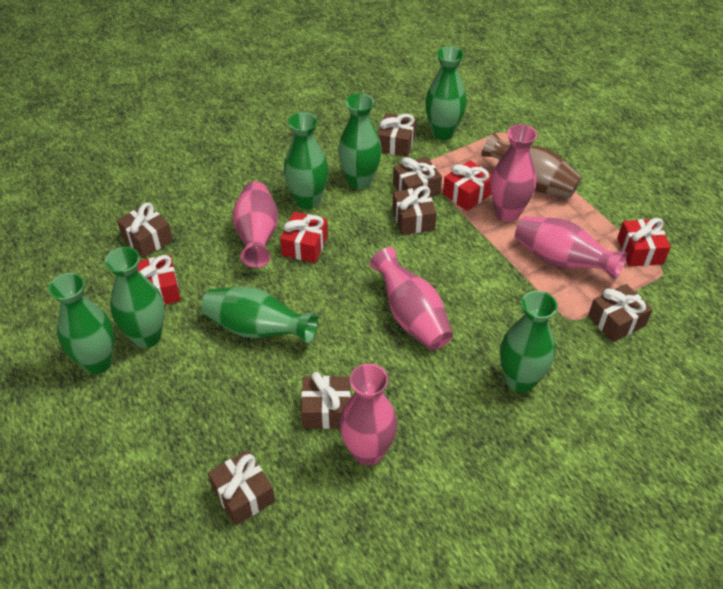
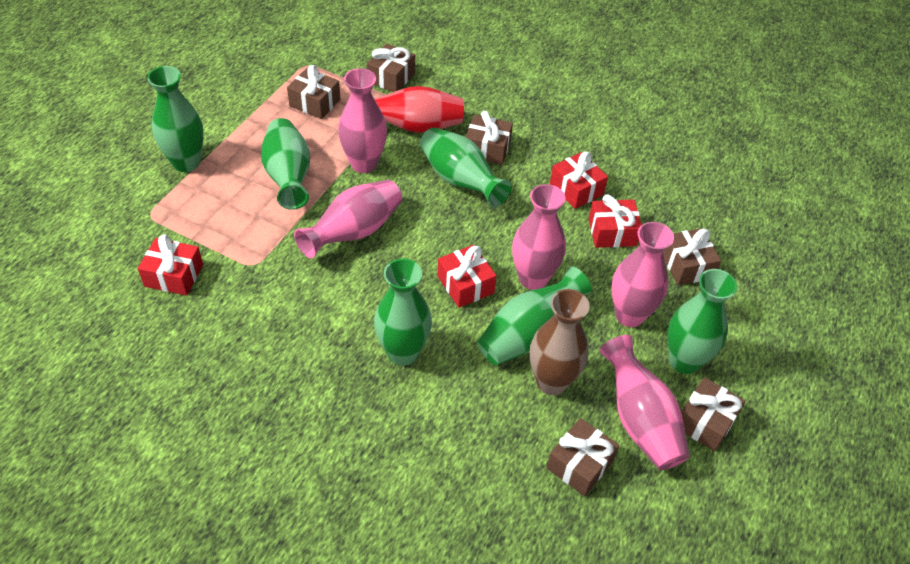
brown gift: [117,203,173,258] [208,450,275,525] [301,372,350,429] [377,113,416,157] [392,186,437,235] [393,157,442,197] [588,284,652,342] = 7 -> [287,65,340,119] [367,43,415,92] [466,111,513,165] [547,418,619,496] [663,228,721,285] [681,377,745,451] = 6
green vase: [48,273,114,374] [105,247,165,348] [201,287,318,343] [284,112,328,209] [338,93,382,190] [425,46,467,140] [500,291,558,392] = 7 -> [147,66,204,172] [261,118,310,210] [374,259,432,366] [420,127,512,207] [478,266,592,365] [667,269,737,374] = 6
red vase: none = 0 -> [374,86,464,133] = 1

